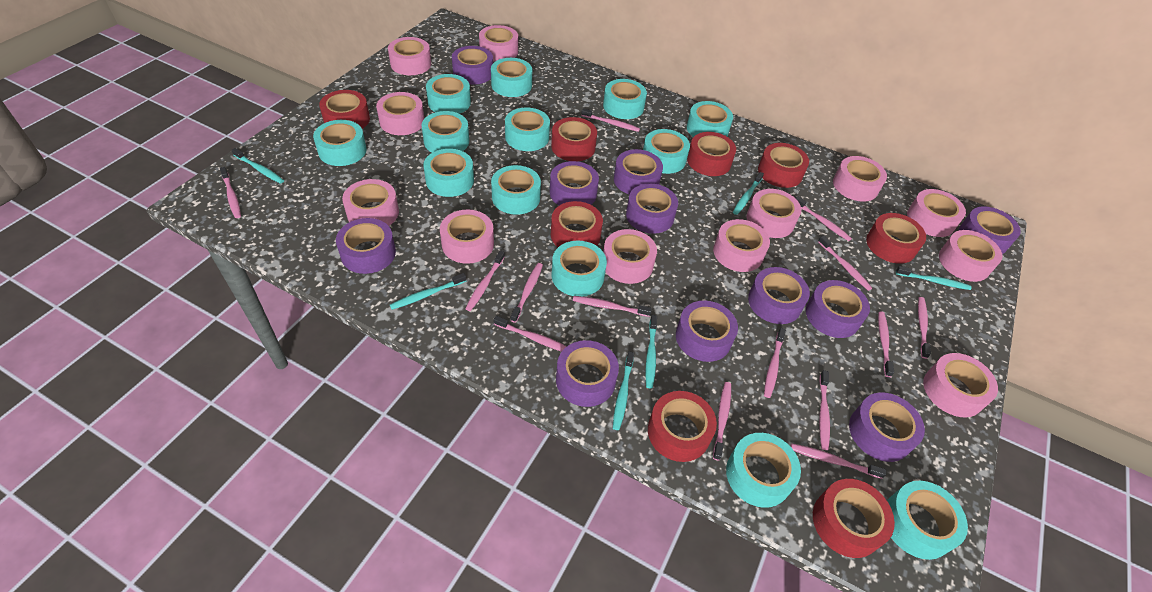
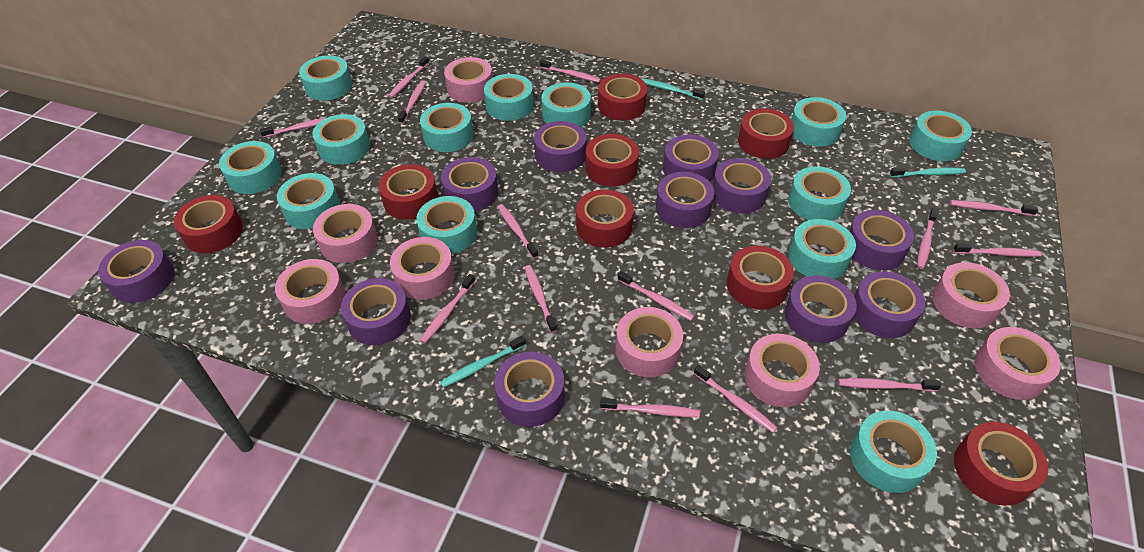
pink tape: [342,179,399,226] [376,92,424,135] [388,37,431,75] [440,210,494,264] [479,25,518,62] [603,229,657,284] [713,219,770,272] [746,189,801,238] [833,156,887,202] [907,189,966,237] [923,353,998,417] [939,230,1002,282] = 12 -> [275,259,346,324] [313,204,378,263] [390,237,455,300] [444,57,493,103] [616,307,683,377] [745,334,820,407] [932,262,1010,328] [974,327,1061,400] = 8
turquoise toothbrush: [232,148,284,184] [390,273,466,310] [613,351,634,430] [645,315,657,388] [733,172,764,215] [896,266,972,290] = 6 -> [440,336,526,388] [642,78,705,100] [890,167,966,177] = 3

